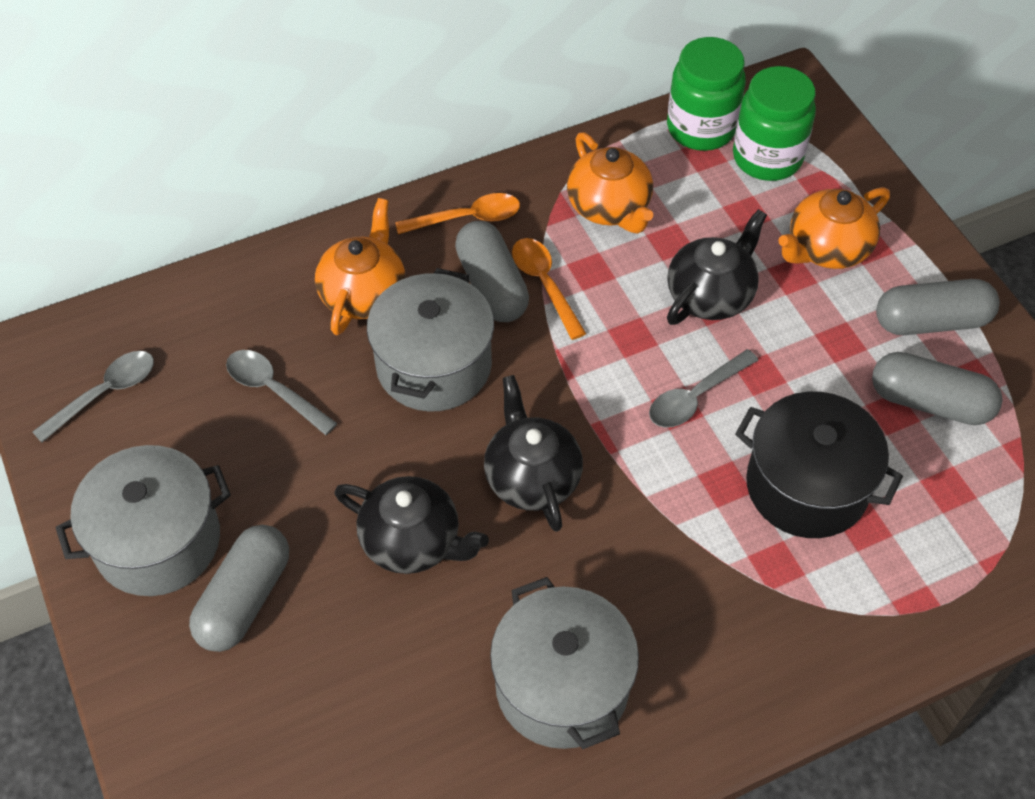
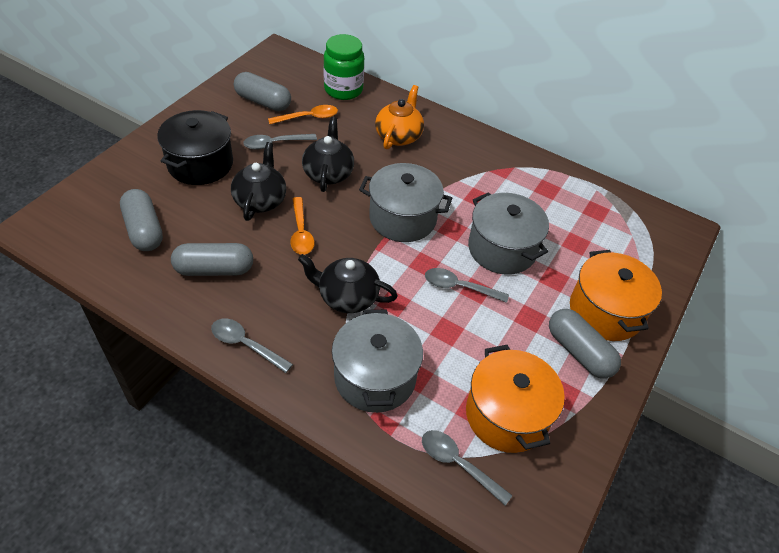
green jar: [667,37,746,151] [733,66,816,181] = 2 -> [323,34,364,100] = 1
grey spoon: [32,351,154,443] [226,350,338,435] [649,349,759,428] = 3 -> [211,318,293,373] [243,134,317,150] [422,430,512,506] [425,268,509,303] = 4
orange pot: none = 0 -> [466,345,565,453] [570,250,662,341] = 2
orange teapot: [315,198,405,335] [567,132,653,233] [778,187,890,269] = 3 -> [375,85,424,149] = 1

